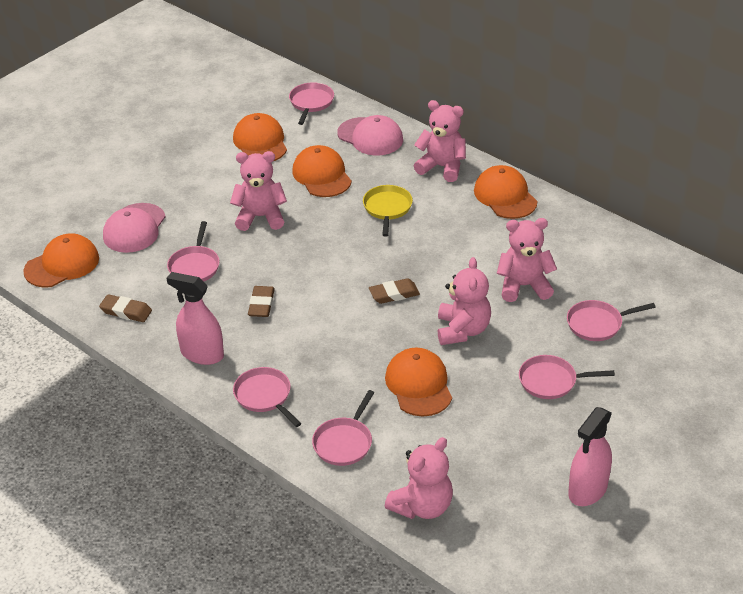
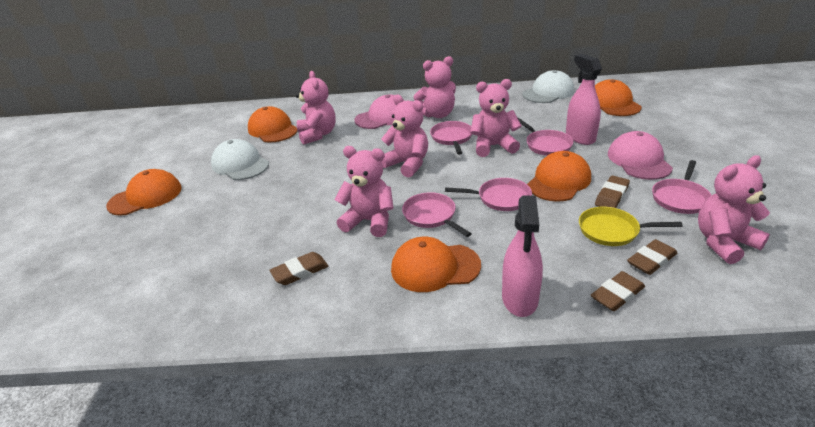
brown eraser: [99,294,152,322] [248,286,275,317] [369,278,420,304] = 3 -> [270,252,328,285] [591,271,645,311] [595,175,630,208] [627,239,677,275] = 4
pink pan: [167,221,220,282] [233,367,302,427] [289,82,334,125] [312,390,375,466] [519,355,615,399] [567,300,656,341] = 6 -> [402,192,472,237] [430,121,472,154] [445,178,532,211] [518,118,573,156] [652,160,712,214] = 5
pink teddy bear: [230,151,287,231] [385,437,453,519] [414,100,466,182] [438,257,491,345] [497,218,557,302] = 5 -> [296,71,336,145] [334,146,393,237] [381,95,428,178] [414,56,456,118] [470,79,522,157] [698,155,770,264] = 6
white cap: none = 0 -> [211,139,269,180] [522,70,574,103] = 2

